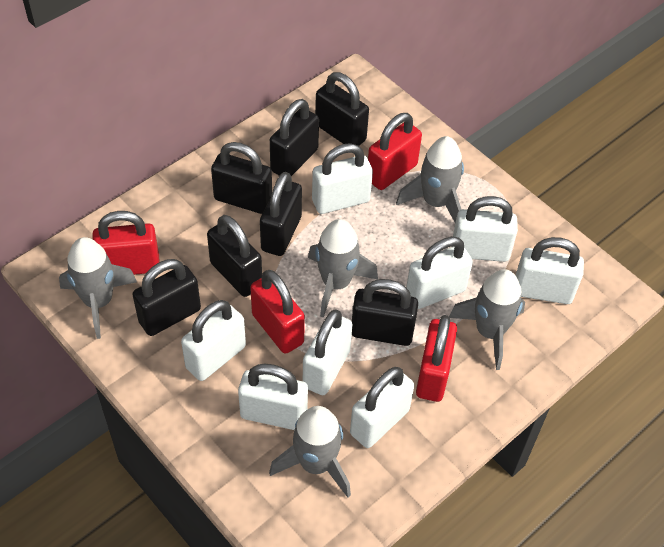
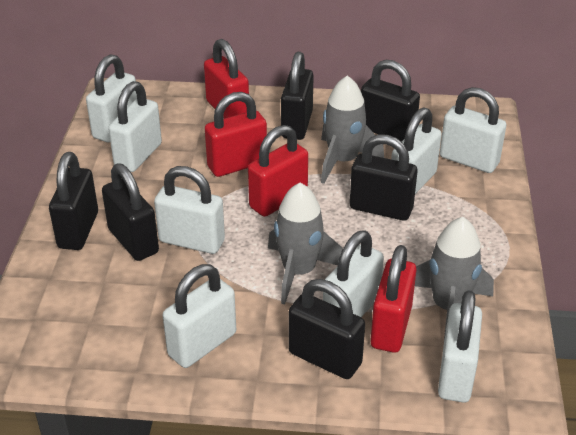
black padlock: [132,259,201,336] [207,215,262,297] [211,142,272,214] [260,172,302,256] [270,99,319,176] [315,72,369,146] [352,279,418,346] = 7 -> [49,152,98,250] [102,163,159,261] [281,52,314,140] [288,279,365,379] [350,134,417,221] [361,60,420,142] = 6
grey rocket: [59,237,137,339] [269,406,351,498] [308,219,378,318] [396,136,464,223] [449,269,525,370] = 5 -> [268,183,343,304] [321,75,384,184] [415,217,494,340] = 3

